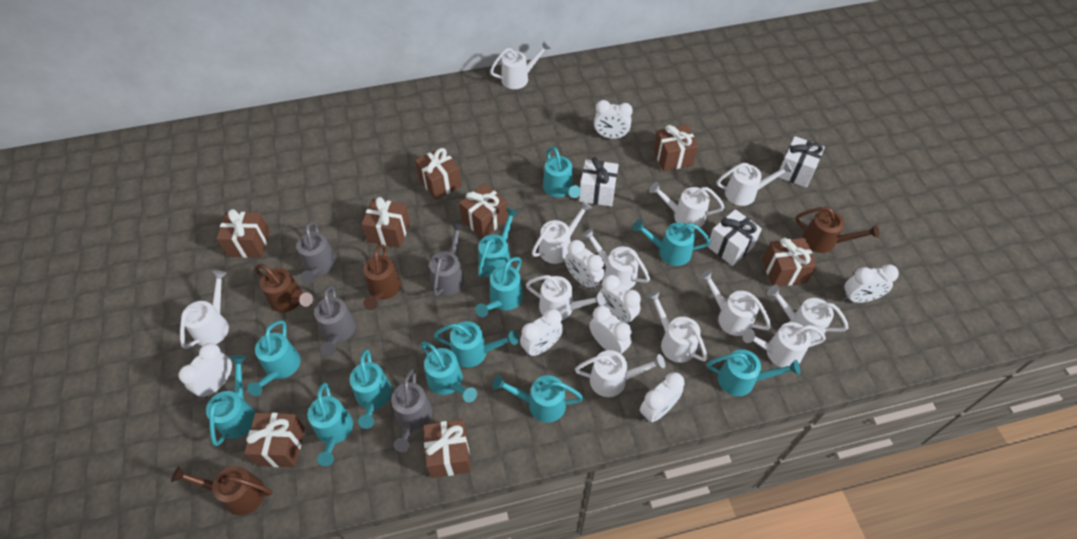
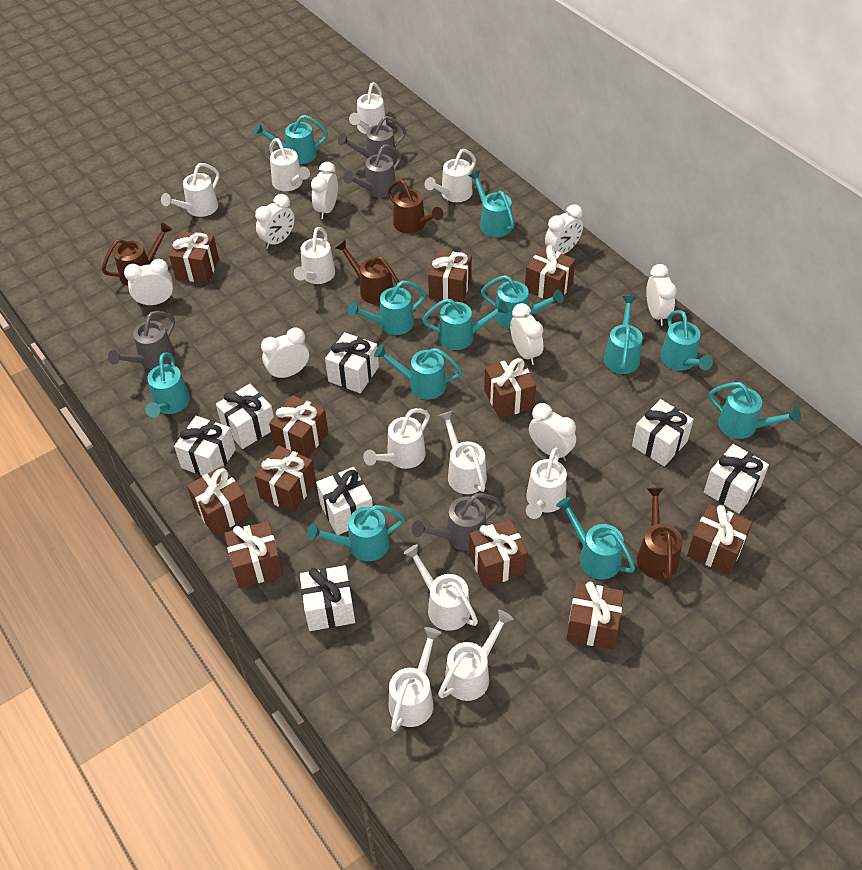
brown gift: [216,209,270,258] [244,413,305,467] [362,197,410,248] [415,147,462,200] [424,419,471,478] [459,183,508,238] [653,125,698,172] [762,238,817,286] = 8 -> [169,231,219,283] [187,466,250,536] [224,521,283,588] [255,445,316,513] [269,395,328,458] [428,250,472,303] [469,519,528,588] [484,357,536,419] [525,245,576,304] [566,582,624,650] [687,504,752,575] = 11
white gift: [579,157,619,207] [707,209,762,266] [778,136,825,188] = 3 -> [174,416,236,476] [216,384,274,449] [300,565,355,631] [316,467,373,535] [325,332,379,393] [632,399,694,466] [704,444,769,514] = 7
white watering can: [180,270,229,349] [490,41,551,89] [526,275,606,320] [532,201,592,264] [575,350,665,397] [582,228,650,289] [647,290,708,363] [649,182,724,229] [699,270,771,336] [717,161,793,206] [743,322,826,368] [767,285,849,342] = 12 -> [161,163,219,217] [269,138,310,191] [294,227,335,284] [349,82,386,134] [363,408,430,469] [389,627,441,732] [403,544,478,631] [425,149,476,202] [438,411,487,494] [438,610,513,701] [526,448,567,519] = 11

